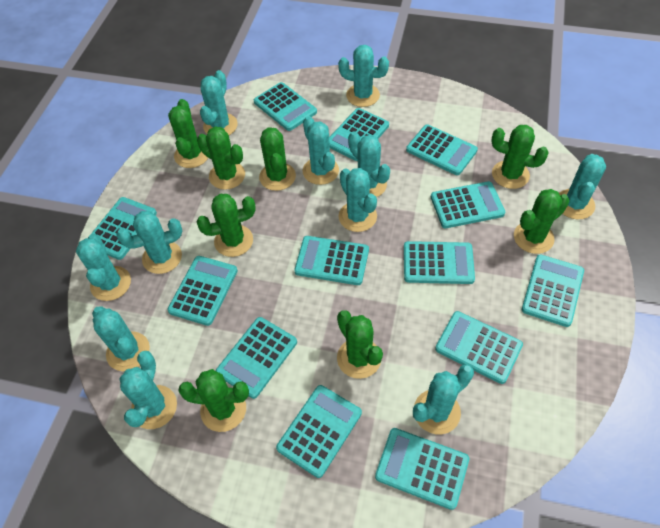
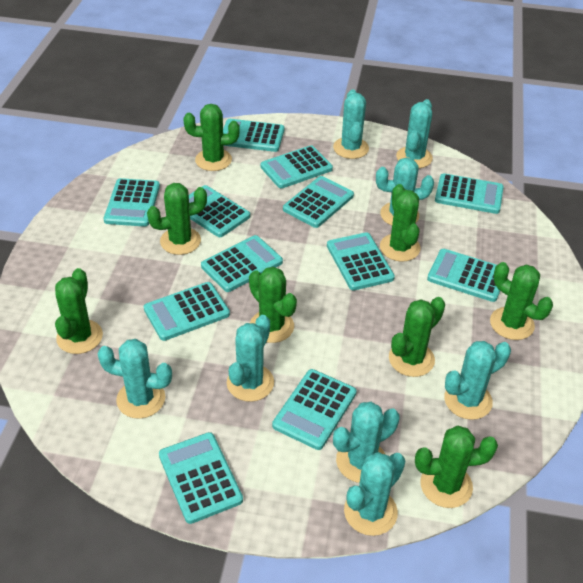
turquoise cactus: [76,234,131,301] [92,306,150,371] [116,211,182,274] [120,351,177,429] [200,70,238,135] [303,116,339,185] [338,45,389,107] [338,168,377,232] [348,131,390,197] [413,364,474,434] [559,154,606,220] = 11 -> [97,339,172,419] [227,315,274,402] [333,89,369,159] [333,402,400,483] [344,452,405,536] [376,157,434,226] [396,99,433,168] [444,341,511,420] = 8
turquoise calculator: [91,197,157,260] [167,256,238,326] [216,317,297,399] [254,82,317,131] [276,385,362,478] [294,236,369,285] [329,108,389,161] [375,428,469,510] [404,241,475,284] [406,124,478,175] [431,181,505,228] [435,311,523,384] [522,255,584,327] = 13 -> [104,178,160,227] [144,282,230,341] [159,432,243,524] [189,185,250,237] [201,235,283,292] [223,119,285,152] [260,145,333,189] [272,369,356,450] [283,176,354,228] [327,232,395,291] [427,249,500,302] [435,173,504,214] = 12

